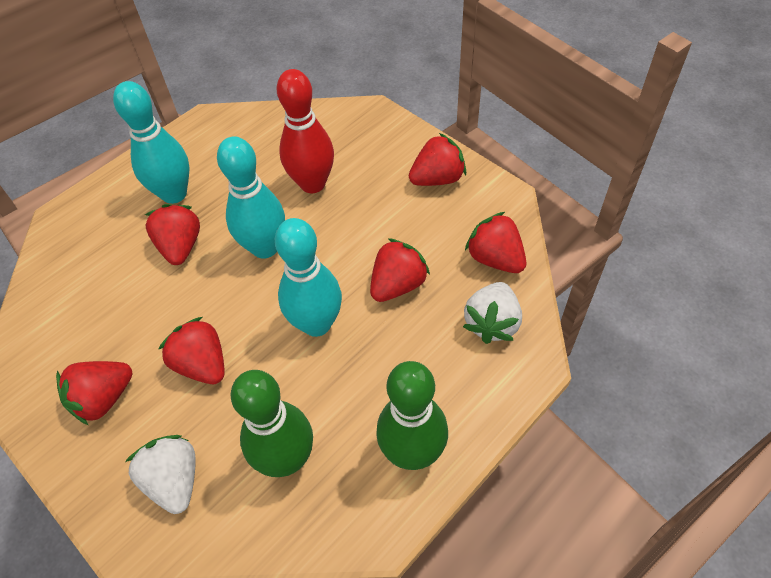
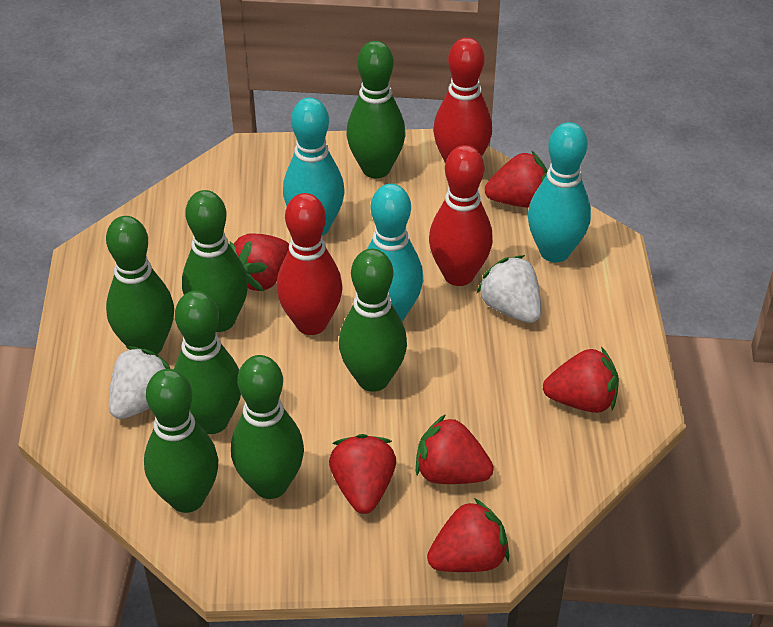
green bowling pin: [231,370,313,477] [376,361,448,470] = 2 -> [106,216,174,354] [144,369,218,513] [174,291,241,434] [182,190,248,332] [231,355,304,499] [339,249,407,392] [347,41,406,178] = 7
red bowling pin: [277,69,334,193] = 1 -> [277,193,343,335] [429,145,493,286] [433,37,492,163] = 3

